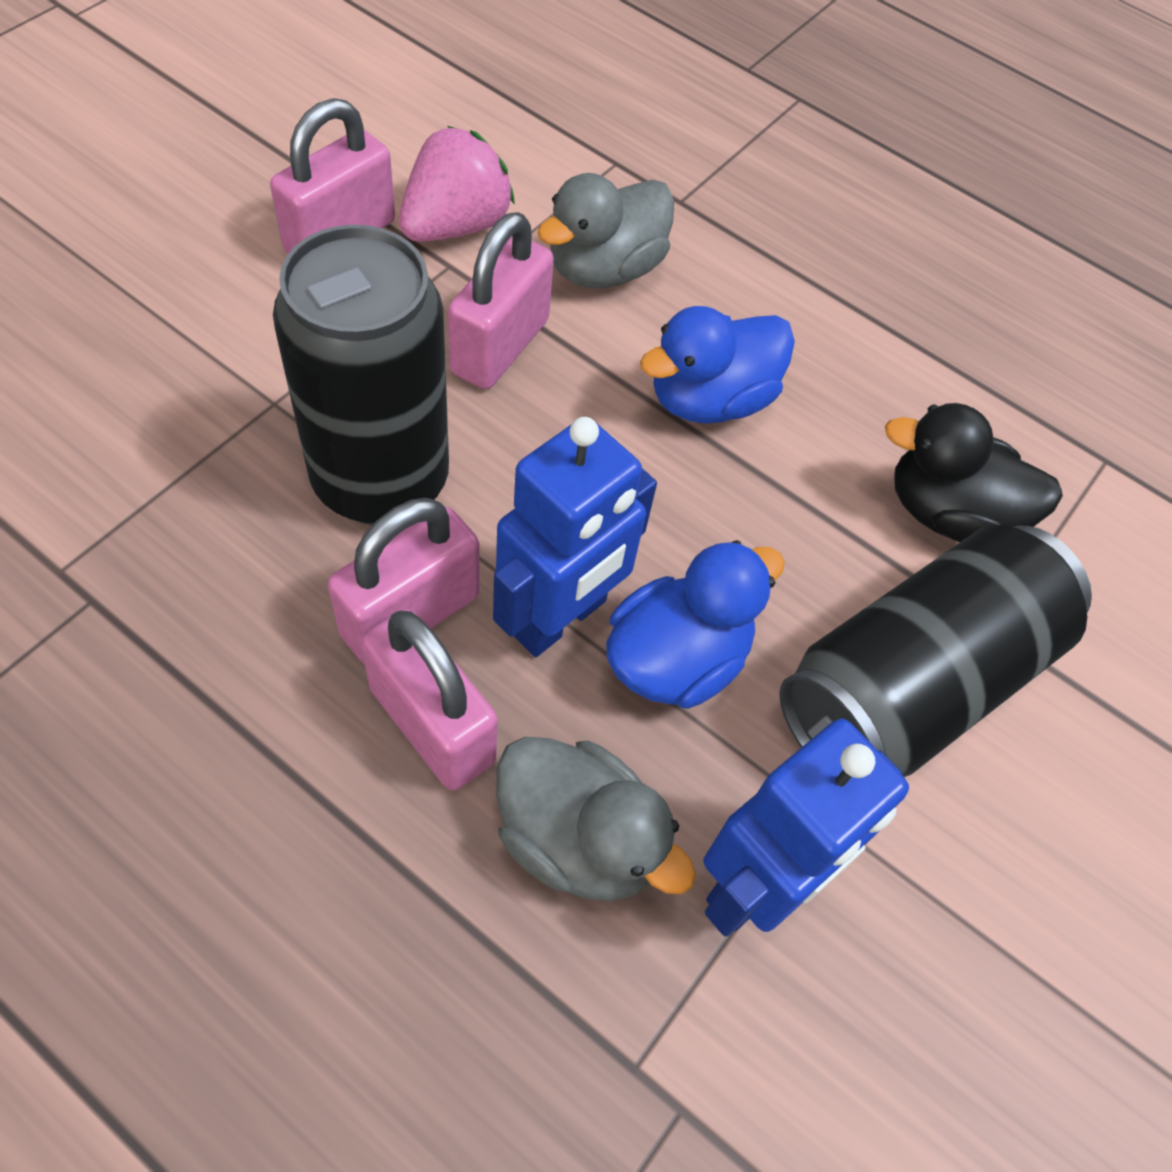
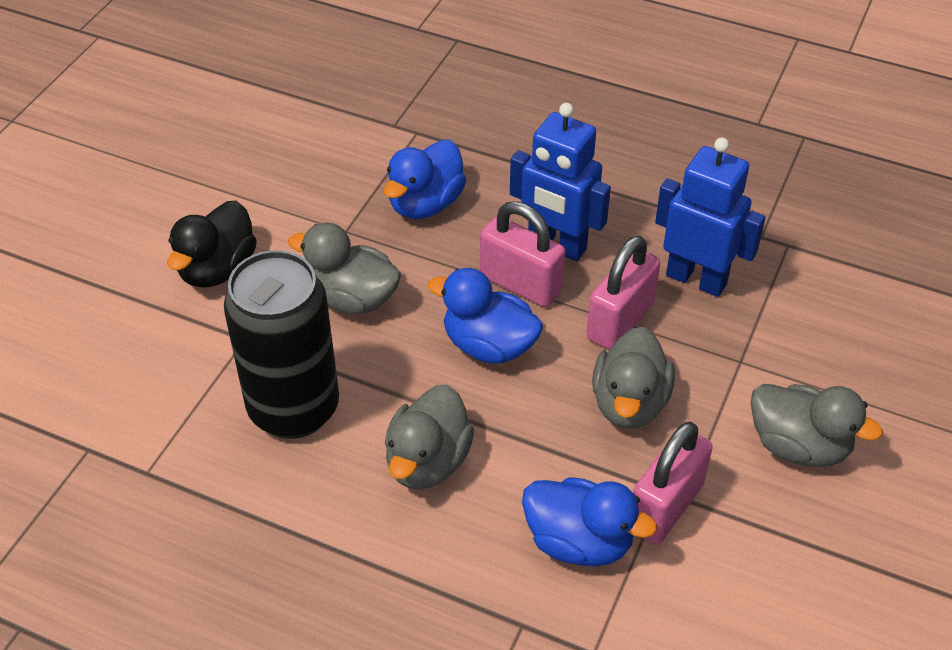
black can: [273,225,449,525] [779,525,1092,777] = 2 -> [224,250,339,439] = 1
blue duck: [606,540,785,709] [640,306,795,424] = 2 -> [384,140,466,219] [428,268,543,363] [522,477,657,567] = 3
grey duck: [496,737,696,901] [537,173,674,288] = 2 -> [288,222,401,314] [385,385,474,490] [592,327,675,428] [751,384,883,467] = 4
pink padlock: [270,98,395,254] [328,498,480,664] [360,609,498,790] [448,212,554,389] = 4 -> [480,201,565,307] [586,236,660,350] [633,421,713,544] = 3
pink strawberry: [399,126,515,242] = 1 -> none = 0

